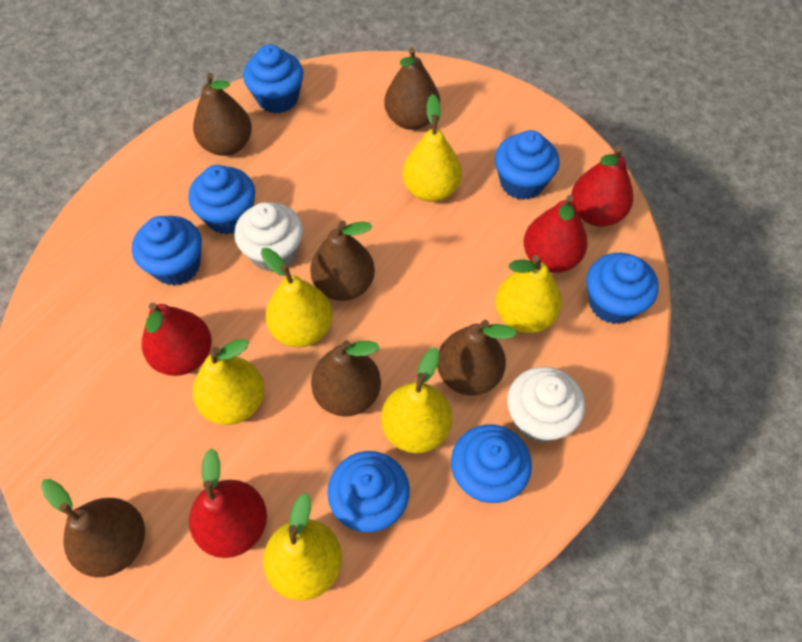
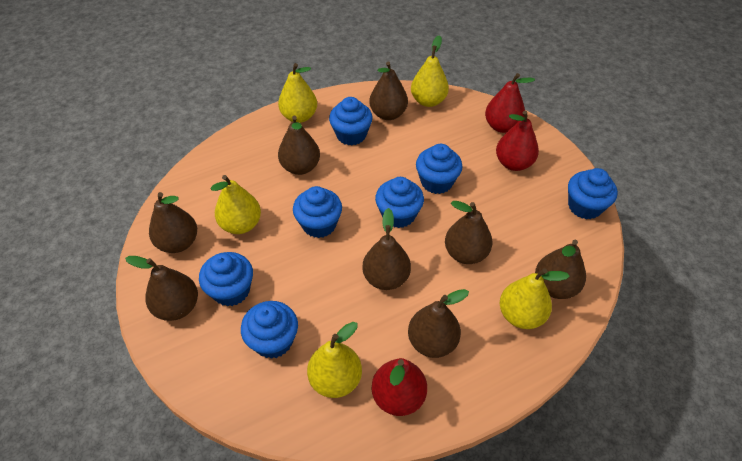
brown pear: [40,479,145,577] [193,73,252,156] [310,220,375,301] [311,340,381,417] [384,47,440,130] [437,320,517,395] = 6 -> [125,256,198,321] [149,192,197,253] [278,116,320,175] [362,208,411,290] [369,61,408,120] [408,289,469,358] [445,201,492,264] [535,240,586,299] = 8
red pear: [142,303,212,376] [189,448,267,558] [524,195,588,273] [571,146,633,227] = 4 -> [372,358,427,416] [485,73,535,133] [496,110,539,171] = 3
white cupcake: [234,202,303,272] [507,367,585,443] = 2 -> none = 0
yellow pear: [193,339,264,425] [261,248,332,347] [263,493,342,601] [381,348,452,453] [402,94,462,202] [495,255,562,333] = 6 -> [211,175,261,234] [278,63,317,123] [307,322,362,398] [411,35,449,107] [500,268,570,329] = 5

